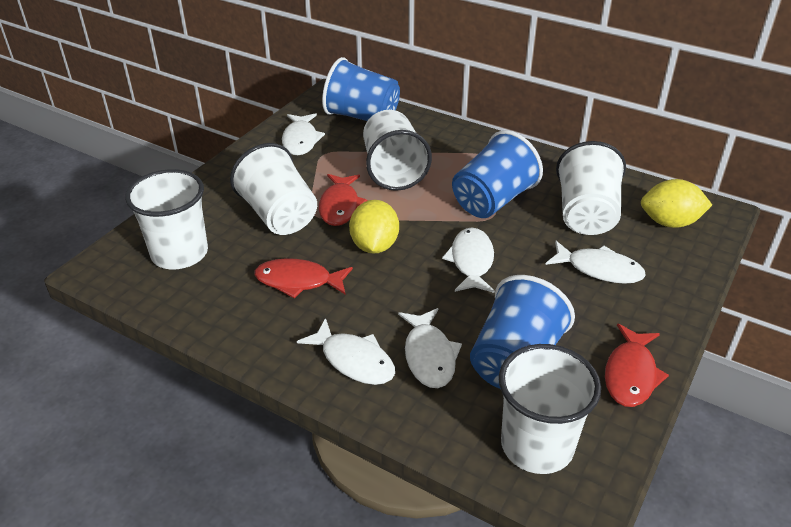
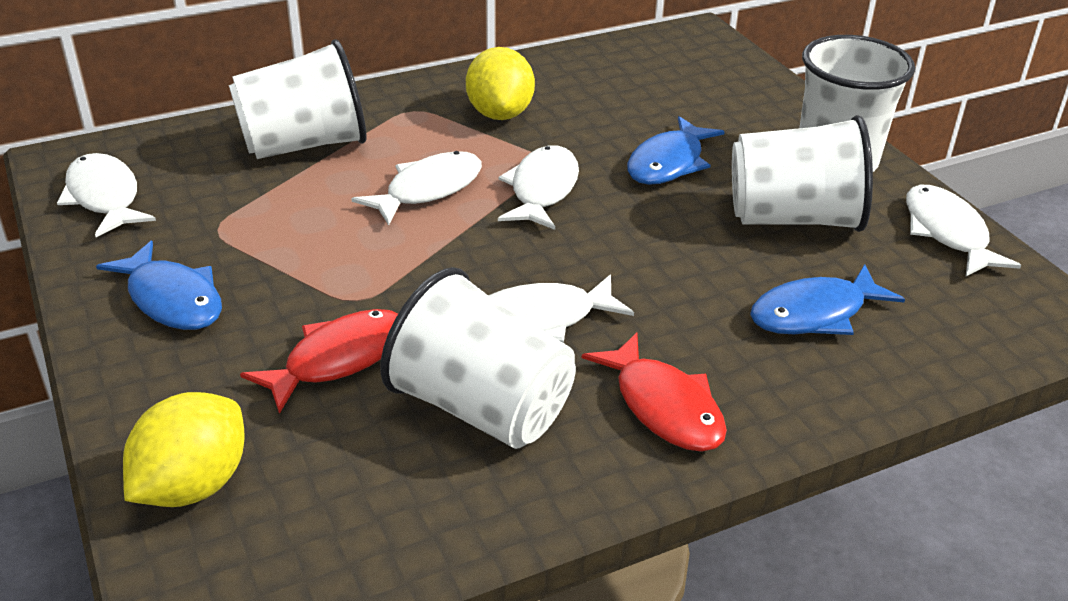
blue cup: [322,57,400,121] [452,130,543,218] [470,275,575,389] = 3 -> none = 0
blue fish: none = 0 -> [96,241,222,330] [627,116,725,185] [750,264,905,335] = 3
red fish: [254,258,353,298] [319,174,367,226] [605,324,669,407] = 3 -> [240,309,398,414] [582,333,727,452] = 2
white cup: [125,169,208,269] [230,143,317,235] [363,110,432,191] [499,344,601,474] [556,141,626,235] = 5 -> [229,39,366,159] [380,267,576,449] [732,115,873,232] [800,35,915,172] = 4

